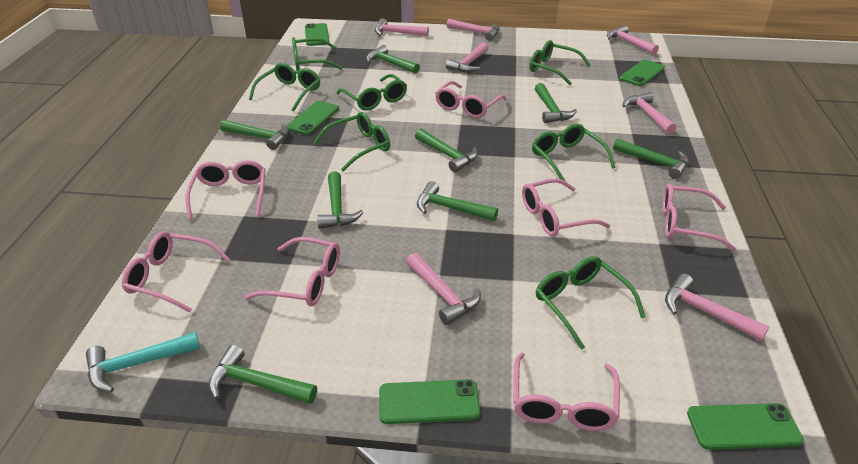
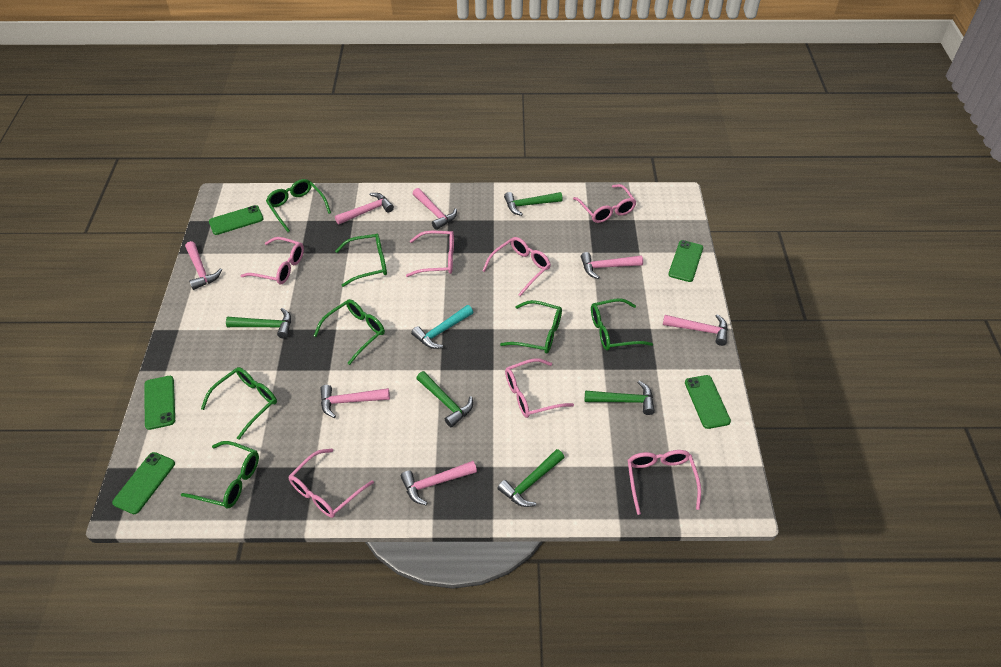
green hammer: [208,345,317,404] [220,120,289,150] [317,171,364,229] [366,45,420,74] [415,129,478,172] [417,181,498,221] [535,83,577,123] [613,138,689,179] = 8 -> [226,308,291,339] [416,371,473,427] [497,449,565,507] [504,192,563,216] [585,381,655,415] = 5

